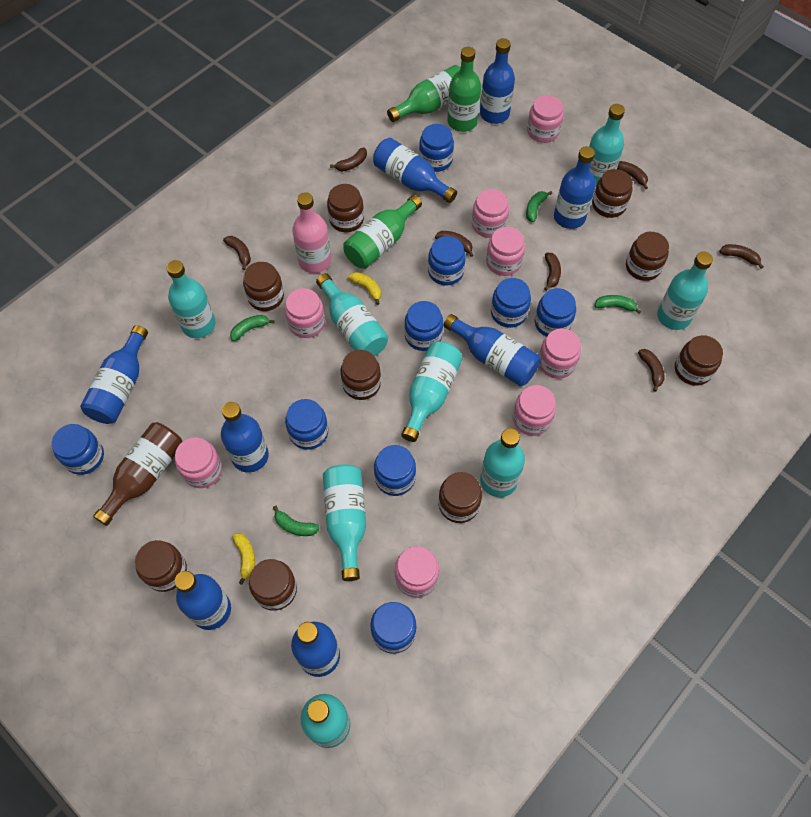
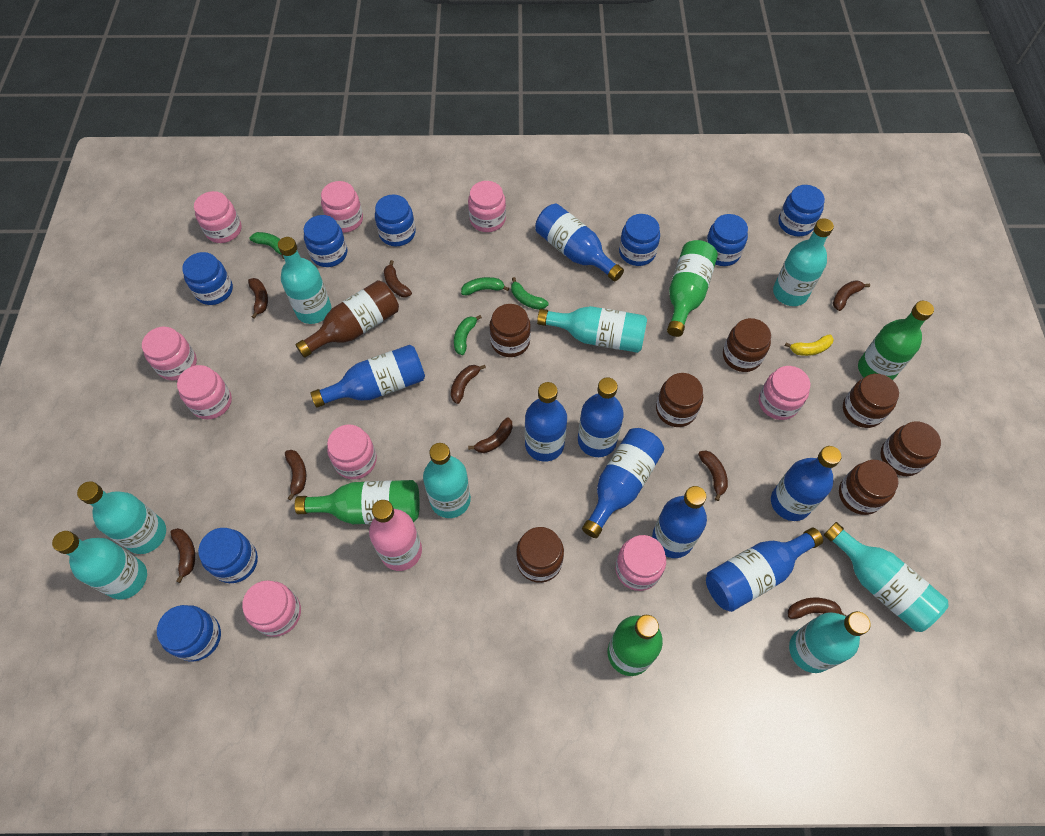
blue jar: [52,424,104,475] [285,399,328,450] [370,602,417,654] [374,445,416,496] [404,301,443,351] [419,124,454,172] [428,236,466,285] [491,278,531,328] [535,288,576,337] = 9 -> [157,605,221,662] [182,252,233,305] [198,528,258,583] [303,215,347,267] [375,194,416,246] [619,214,660,266] [706,214,748,266] [778,185,825,236] = 8
brown banana: [223,236,251,270] [330,148,367,171] [435,231,474,257] [544,253,561,291] [617,161,648,189] [638,349,665,392] [720,244,764,269] = 7 -> [170,528,195,583] [248,278,268,319] [285,450,306,500] [384,260,412,297] [451,365,486,404] [468,417,513,453] [698,450,728,501] [788,598,847,619] [833,280,870,311] = 9
brown jar: [135,540,187,592] [243,262,284,311] [249,559,297,611] [327,184,364,232] [341,350,381,400] [438,472,482,523] [592,169,633,218] [626,232,669,281] [675,335,723,386] = 9 -> [489,304,531,357] [516,527,564,583] [656,373,703,427] [723,318,771,372] [839,460,898,515] [843,374,899,428] [880,421,941,476] = 7
green bottle: [343,195,422,269] [387,65,461,122] [447,47,481,132] = 3 -> [295,480,420,524] [608,615,663,676] [667,240,718,337] [858,301,934,380] = 4
pink jar: [175,437,222,488] [285,288,325,338] [395,546,439,598] [472,189,509,238] [486,227,525,276] [513,385,556,436] [527,95,564,143] [539,328,581,379] = 8 -> [142,327,197,380] [177,365,232,419] [194,191,241,243] [242,580,301,637] [321,181,363,233] [327,425,377,479] [468,181,506,232] [615,535,666,591] [759,366,810,420] = 9
yellow banana: [232,533,255,585] [348,272,381,305] = 2 -> [785,334,834,356] = 1

